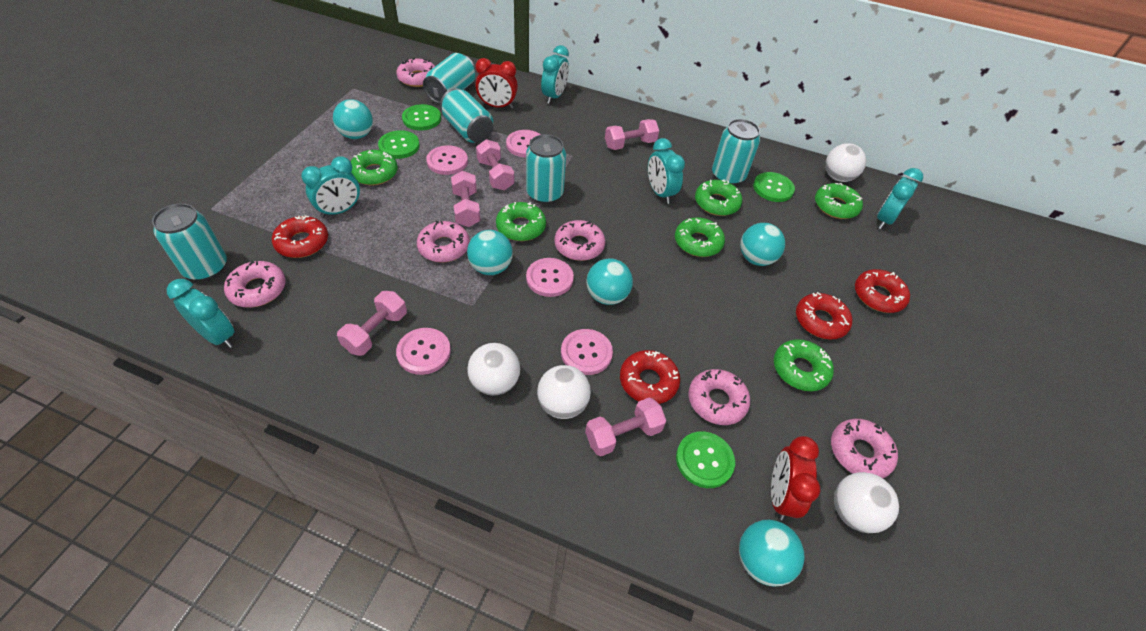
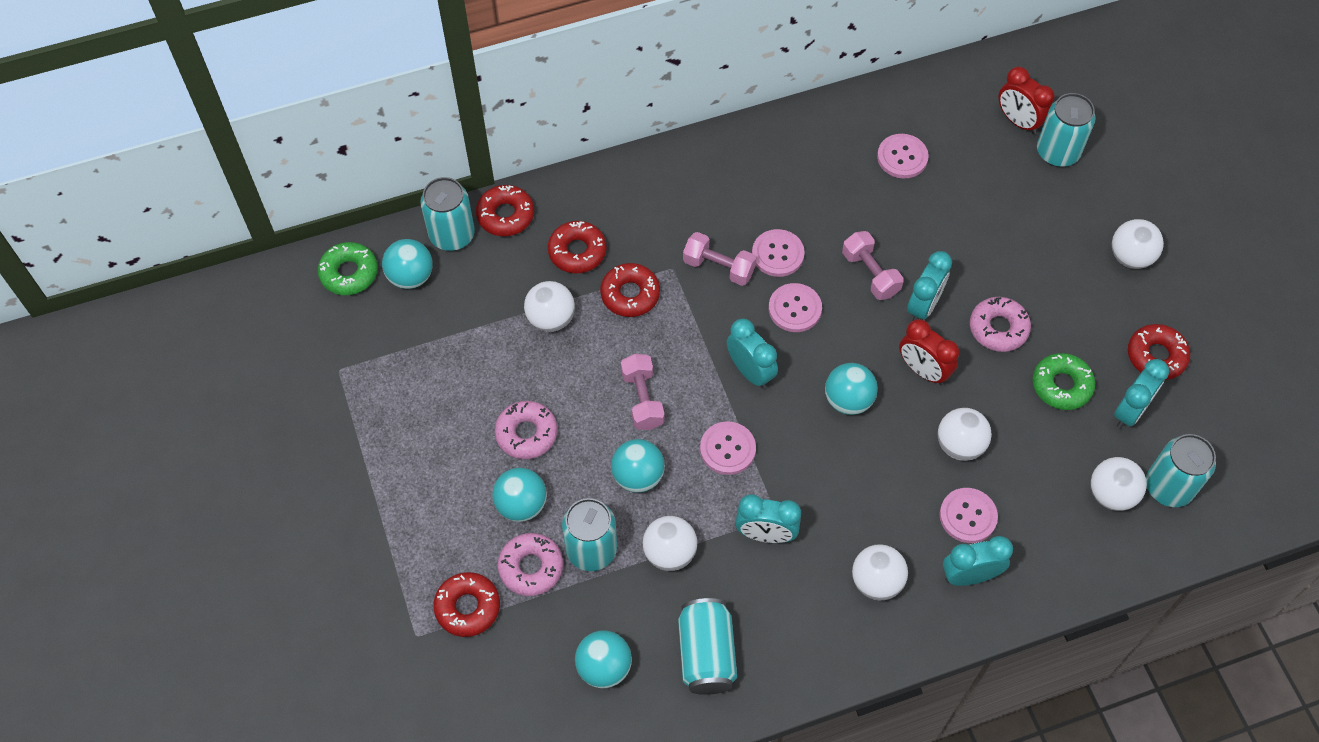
green button: [378,130,420,159] [402,104,441,131] [676,431,735,488] [753,172,795,202] = 4 -> none = 0
green donut: [350,150,398,185] [496,202,546,241] [675,217,725,257] [695,179,742,216] [774,339,834,391] [815,183,863,219] = 6 -> [318,242,378,295] [1032,353,1095,410] = 2
pink donut: [224,260,286,307] [396,58,435,87] [417,220,470,263] [554,220,605,261] [688,369,750,425] [831,419,898,478] = 6 -> [495,401,557,459] [498,533,563,596] [970,297,1031,352] = 3
pink dumbbell: [337,291,407,356] [451,171,480,227] [476,139,515,190] [585,398,666,456] [605,119,659,150] = 5 -> [621,354,664,430] [683,232,756,286] [842,231,904,300] = 3
red donut: [272,216,328,258] [620,350,680,404] [796,292,852,339] [855,269,910,313] = 4 -> [433,572,500,637] [476,185,534,236] [548,221,607,273] [600,263,660,317] [1128,324,1190,380] = 5
white ball: [467,343,520,396] [537,365,591,419] [825,143,866,182] [834,472,899,533] = 4 -> [524,281,575,332] [643,516,697,571] [852,544,908,600] [937,408,992,461] [1091,457,1147,511] [1112,219,1164,269] = 6

